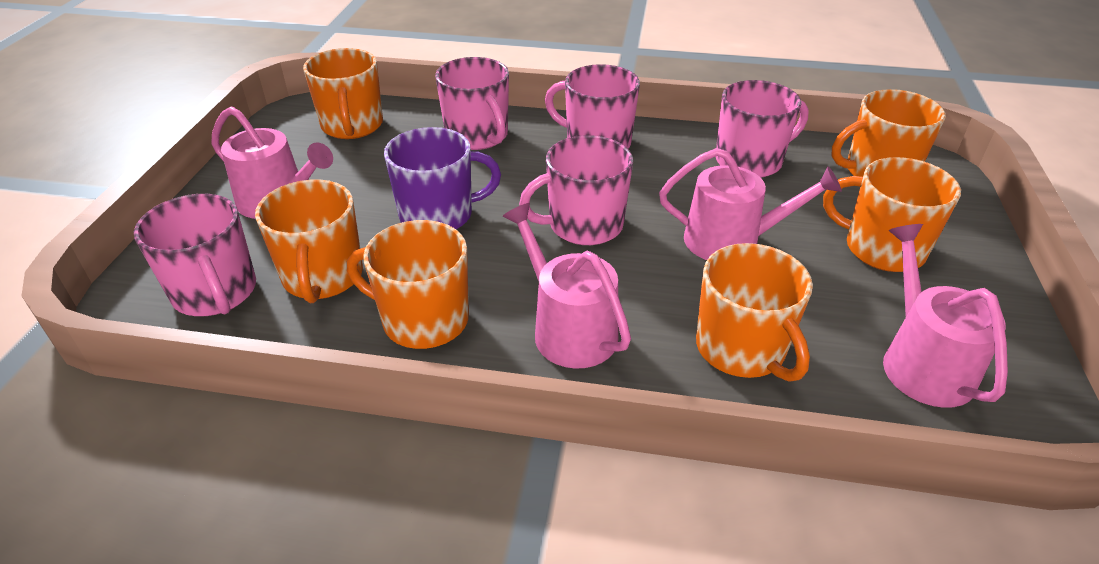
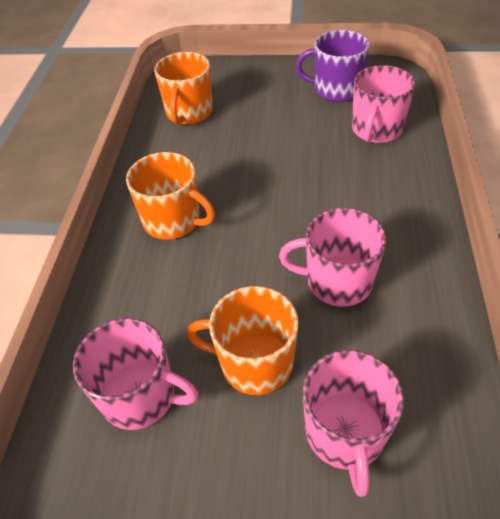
orange mug: [255,179,363,303] [303,48,383,139] [347,220,469,349] [696,243,813,382] [823,157,961,272] [831,89,946,177] = 6 -> [126,152,215,240] [154,52,213,125] [187,286,298,395] = 3
pink mug: [134,194,256,316] [435,57,509,150] [519,135,633,245] [545,64,640,149] [716,80,809,178] = 5 -> [73,318,198,430] [279,208,386,306] [303,350,404,497] [352,65,415,143] = 4
pink watering can: [211,106,333,219] [503,203,631,369] [659,148,842,260] [883,224,1008,408] = 4 -> none = 0

